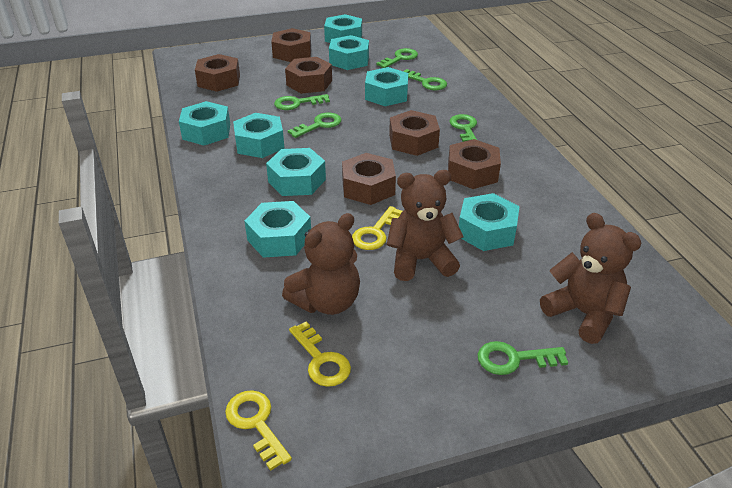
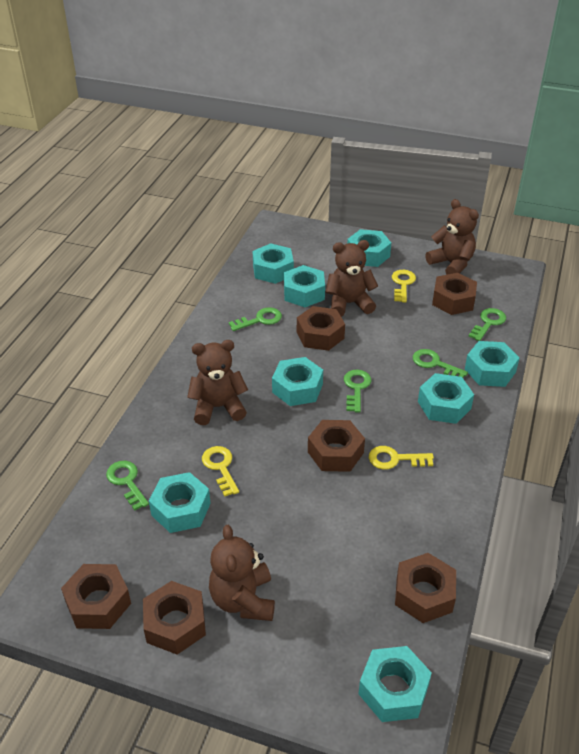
brown teddy bear: [282,213,360,315] [387,170,463,281] [540,213,641,344] = 3 -> [187,340,248,425] [209,525,275,621] [326,240,378,317] [425,199,479,275] = 4
green key: [274,94,330,110] [288,112,342,138] [376,48,418,68] [403,69,447,90] [449,114,477,142] [477,341,568,375] = 6 -> [106,461,149,511] [229,307,282,331] [344,370,371,413] [413,349,468,378] [468,308,506,341] = 5

